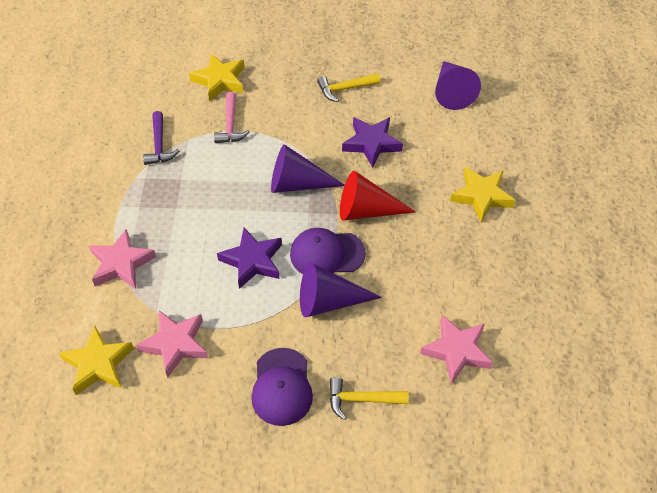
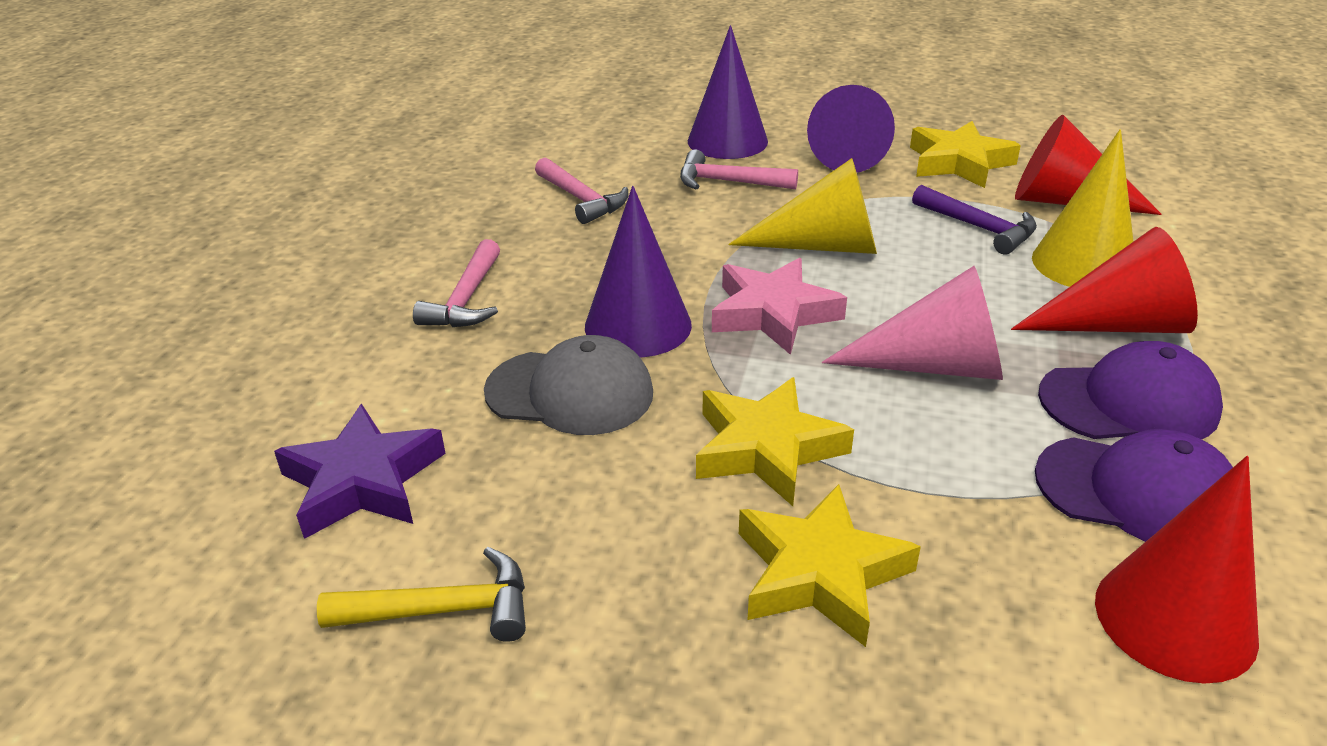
grey cap: none = 0 -> [484,335,653,435] = 1
pink cone: none = 0 -> [822,266,1003,380] = 1
pink hammer: [214,92,250,143] = 1 -> [413,239,500,327] [535,158,628,224] [680,150,798,189] = 3
pink star: [89,229,156,289] [136,310,208,378] [420,315,493,384] = 3 -> [712,258,847,355] = 1
purple star: [217,227,282,289] [342,117,403,168] = 2 -> [274,404,446,539] = 1
red cone: [340,171,416,220] = 1 -> [1011,227,1198,333] [1015,115,1162,215] [1095,456,1259,684] = 3
yellow cone: none = 0 -> [728,158,877,254] [1032,129,1134,287] = 2
yellow hammer: [317,73,381,102] [330,377,409,420] = 2 -> [317,547,526,642] = 1

